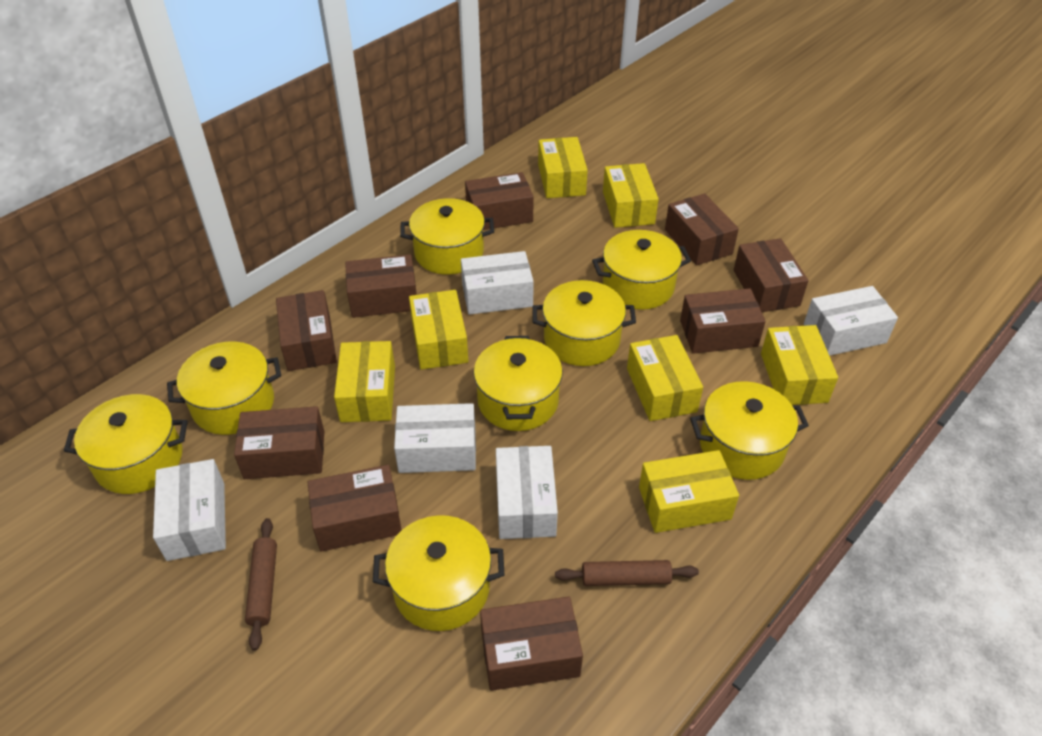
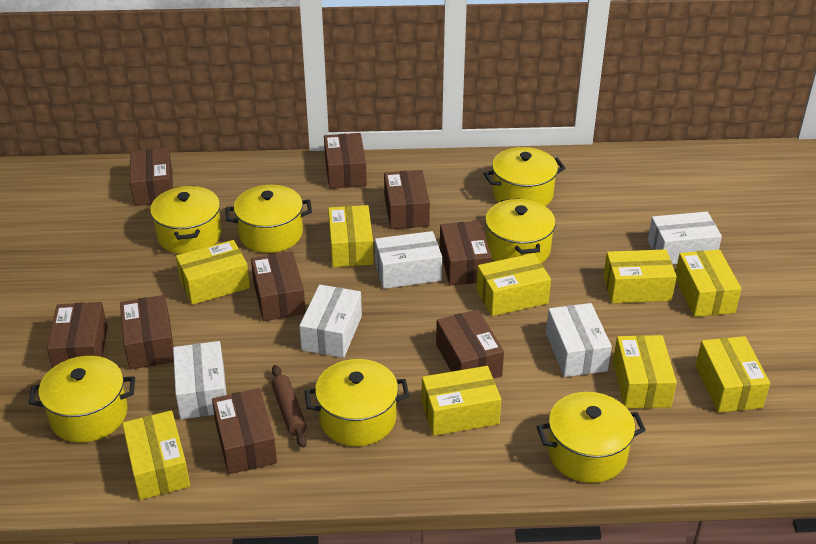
brown rolling pin: [245,518,277,651] [555,560,699,586] = 2 -> [272,365,307,448] = 1
yellow box: [334,341,395,422] [409,290,468,370] [538,137,588,198] [603,163,659,228] [627,335,703,421] [639,450,739,533] [761,325,838,405] = 7 -> [122,410,190,500] [176,240,250,305] [328,205,374,267] [422,366,501,436] [476,253,551,316] [603,249,677,303] [613,335,677,409] [676,250,741,317] [696,336,770,413] = 9
yellow pot: [64,394,188,494] [167,342,281,435] [373,515,504,631] [400,198,494,275] [474,336,563,431] [532,280,636,366] [592,230,691,310] [690,381,809,480] = 8 -> [29,356,135,443] [150,185,222,254] [226,185,312,253] [305,359,409,446] [483,147,566,206] [485,198,556,263] [537,392,646,483] = 7

